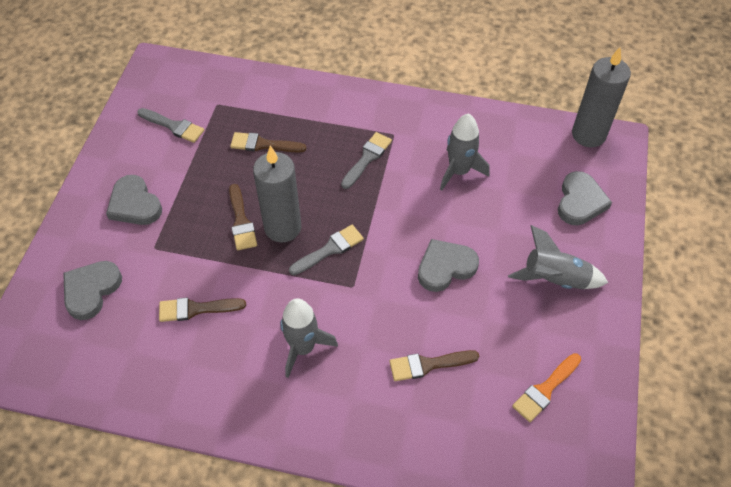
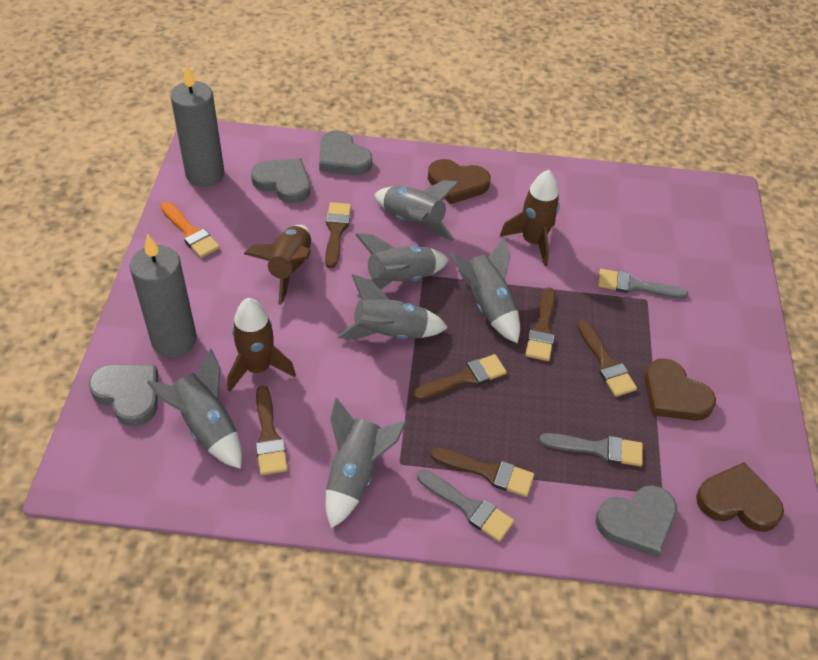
brown brush: [159,298,246,322] [229,184,257,250] [230,132,306,153] [389,350,479,381] = 4 -> [256,386,288,475] [325,202,351,268] [413,354,507,400] [430,447,534,497] [525,287,555,361] [577,320,637,397] = 6
brown heart: none = 0 -> [428,159,490,204] [644,358,716,421] [696,462,784,532] = 3
brown rocket: none = 0 -> [227,298,296,392] [244,225,311,305] [500,170,560,266] = 3
grey rocket: [280,298,338,378] [440,113,489,190] [508,225,608,289] = 3 -> [147,349,242,469] [326,397,407,529] [337,274,448,339] [355,233,449,298] [374,180,459,241] [450,237,520,344] = 6

